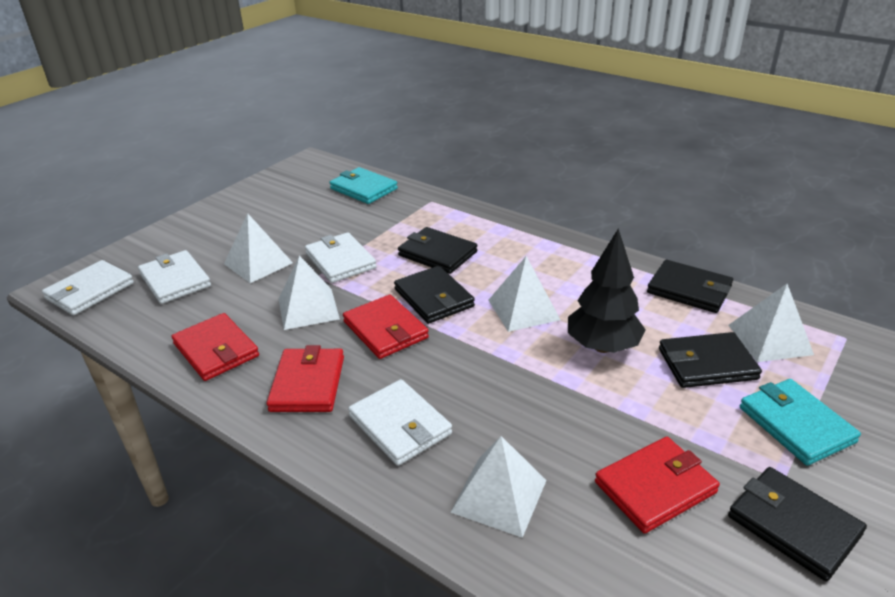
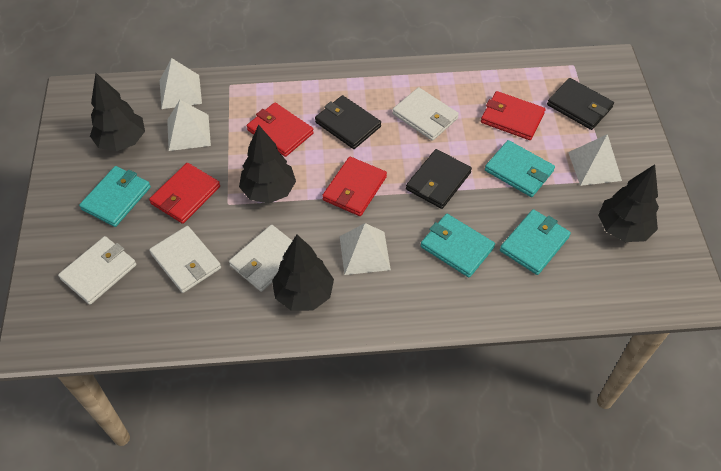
black tree: [568,228,646,353] = 1 -> [90,73,145,151] [239,124,296,203] [272,235,334,311] [598,164,659,242] = 4
black wallet: [394,266,475,324] [398,227,477,274] [647,260,733,313] [659,332,762,388] [728,467,867,581] = 5 -> [315,95,381,149] [406,149,472,209] [547,78,614,130] = 3
turquoise wallet: [330,167,398,204] [740,379,861,466] = 2 -> [79,166,151,227] [421,214,495,278] [485,140,555,197] [500,209,571,275] = 4
white pyramid: [224,213,293,283] [279,256,340,330] [450,436,547,538] [488,256,560,332] [729,284,814,362] = 5 -> [160,58,202,109] [167,100,211,151] [340,223,391,275] [568,134,622,186] = 4

